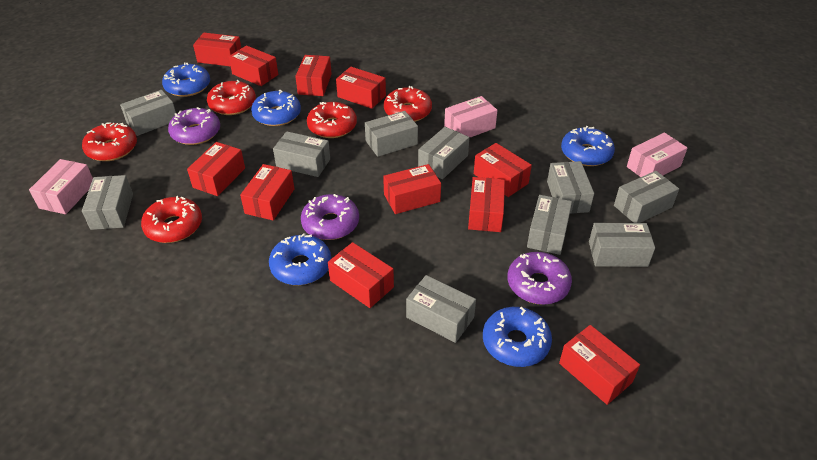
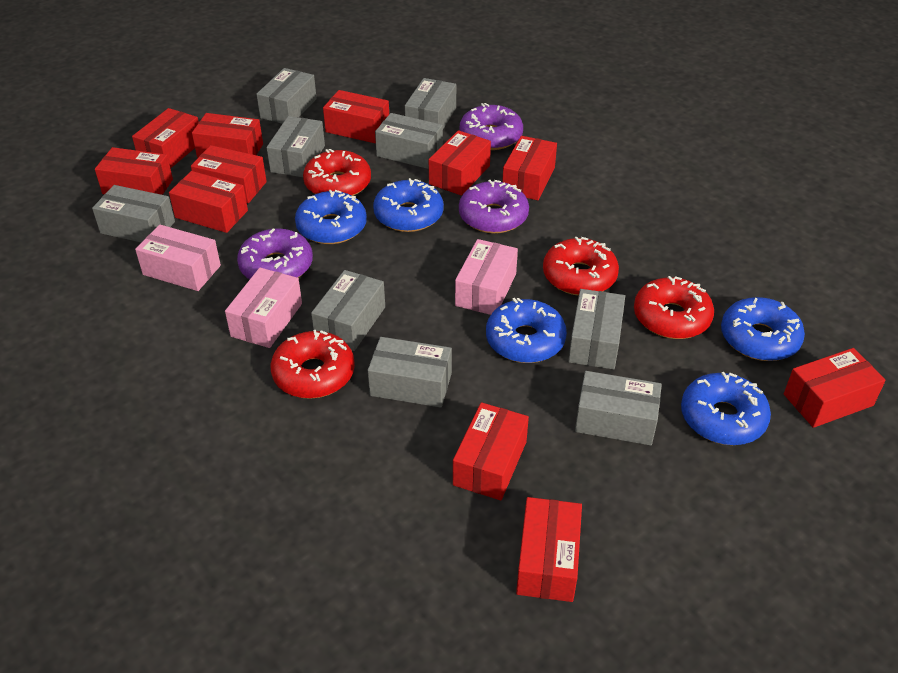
grey box: [82,175,133,230] [120,90,176,136] [273,131,330,177] [365,111,418,157] [406,275,476,343] [418,127,469,179] [527,195,572,255] [547,161,594,213] [589,223,655,267] [614,171,679,223] = 10 -> [92,185,175,243] [256,68,317,124] [267,116,325,177] [311,270,385,351] [368,337,452,408] [375,113,443,169] [405,78,456,129] [568,289,625,369] [575,371,662,445] = 9
red donut: [82,122,137,161] [141,196,202,243] [207,80,256,115] [307,102,357,138] [384,86,432,122] = 5 -> [271,330,355,399] [303,149,371,196] [543,237,619,296] [634,276,714,339] = 4

